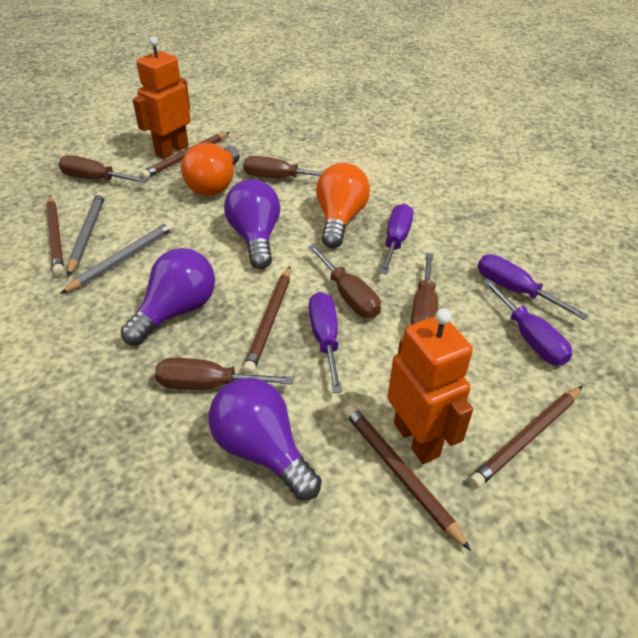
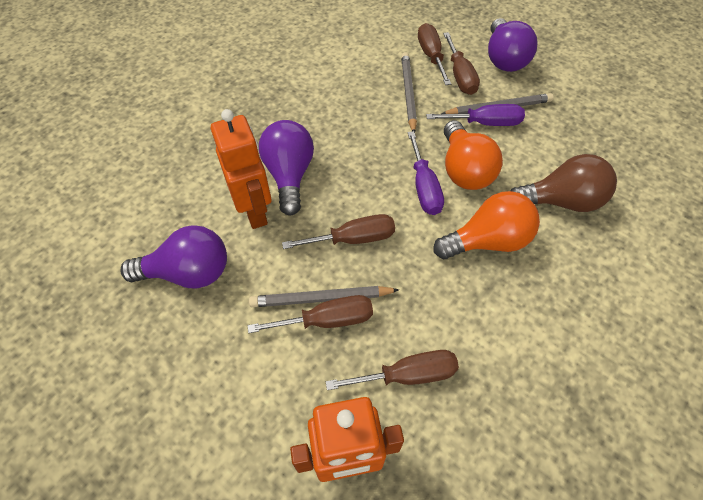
brown light bulb: none = 0 -> [511,154,617,212] = 1
brown pencil: [46,195,64,275] [141,132,230,179] [243,266,291,374] [344,404,471,551] [469,386,582,488] = 5 -> none = 0
grey pencil: [60,221,175,294] [67,192,105,276] = 2 -> [249,286,399,307] [401,52,417,132] [441,93,554,114] = 3
purple screwdriver: [309,292,342,393] [380,204,414,275] [478,255,588,320] [483,279,572,366] = 4 -> [408,131,444,215] [426,104,525,126] = 2

